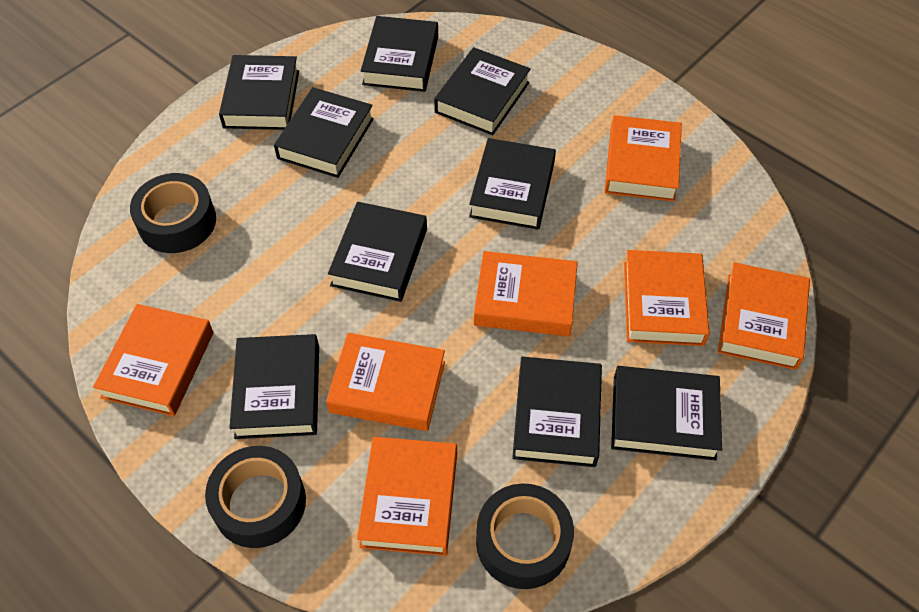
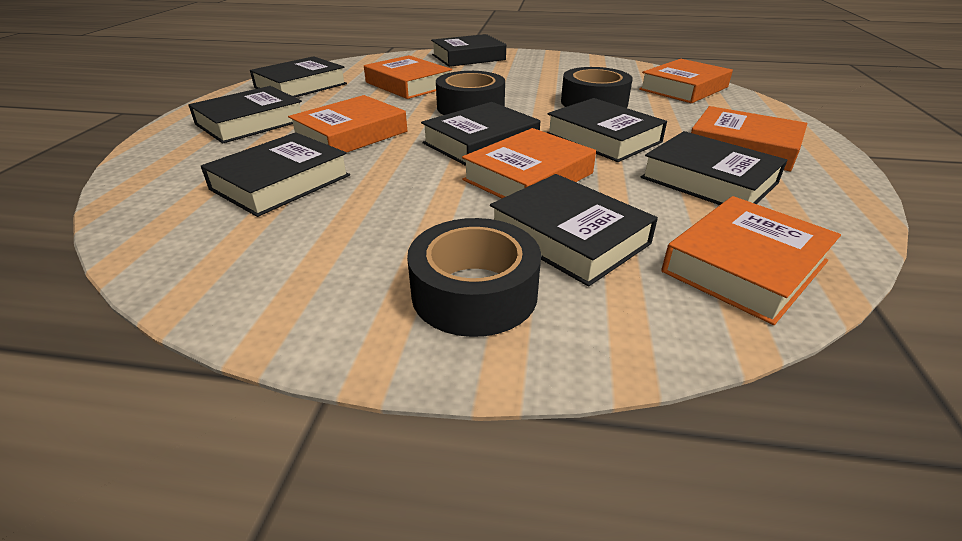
black book: [219,55,299,130] [229,334,319,439] [274,87,374,178] [328,202,427,302] [361,16,438,92] [434,47,531,135] [469,138,556,230] [512,357,602,467] [611,366,722,460] = 9 -> [188,86,302,143] [201,132,350,217] [250,56,347,97] [421,102,540,166] [431,34,506,67] [490,174,658,287] [546,98,667,162] [641,131,787,205] = 8
orange book: [93,304,213,416] [326,333,445,431] [357,437,457,556] [474,251,578,336] [605,115,682,202] [624,250,710,346] [718,262,810,370] = 7 -> [288,95,407,153] [364,55,452,99] [462,128,596,198] [639,59,733,103] [662,196,841,325] [691,106,807,171] = 6

